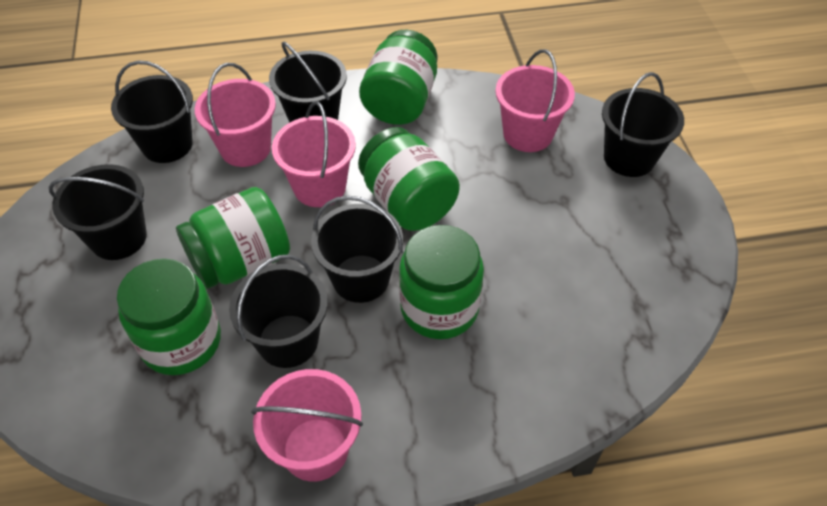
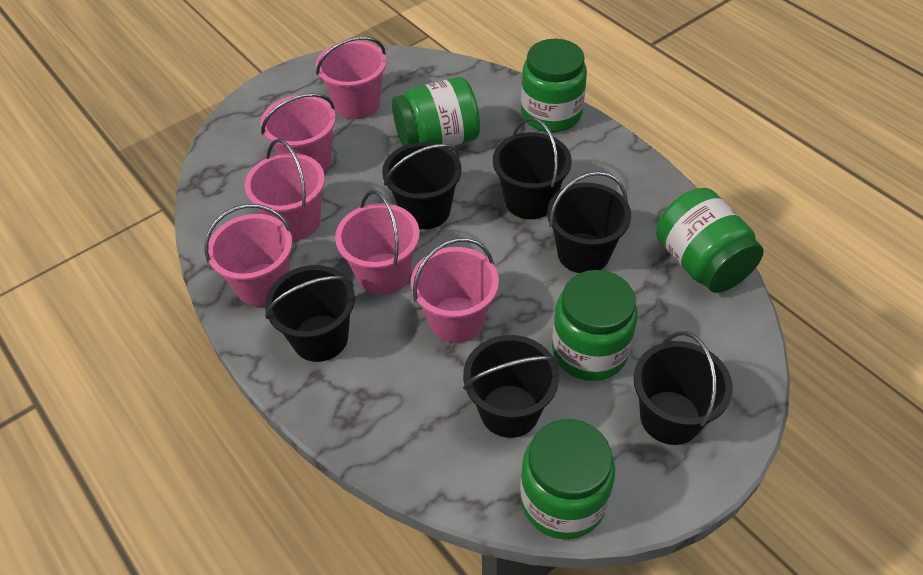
pink bucket: [195,63,276,167] [251,369,363,482] [272,101,356,207] [495,49,575,152] = 4 -> [204,204,292,306] [245,139,325,241] [260,93,336,171] [316,37,386,119] [335,190,420,295] [411,238,499,343] = 6

